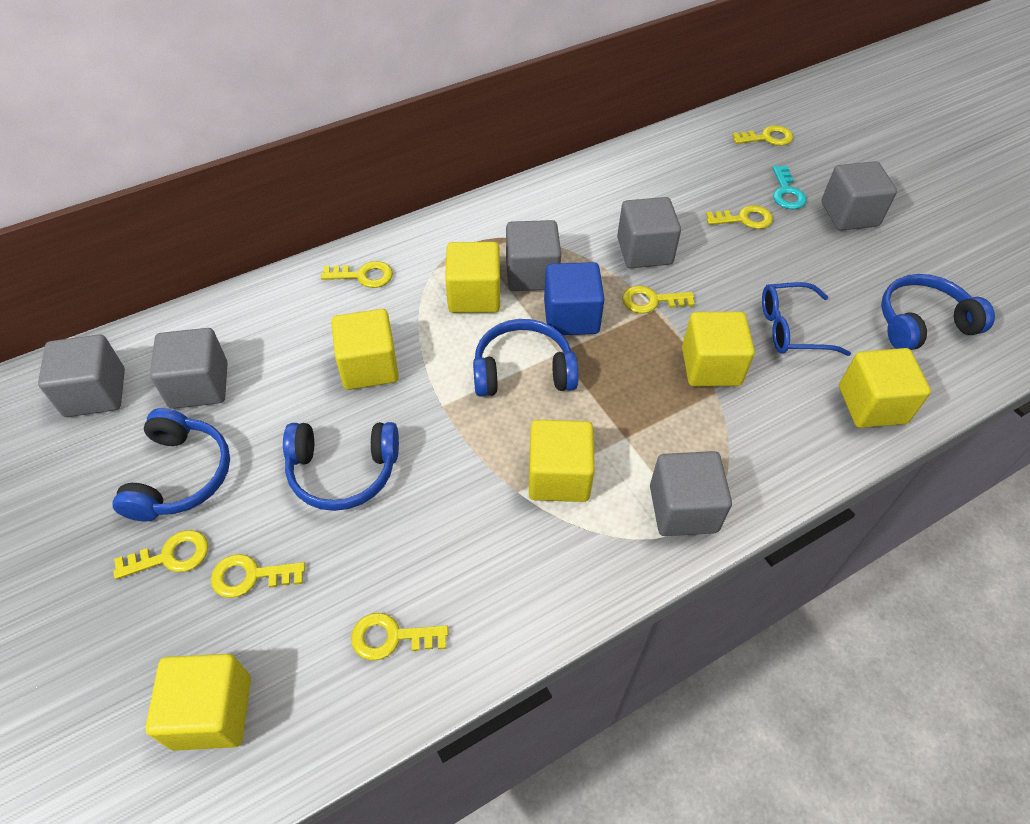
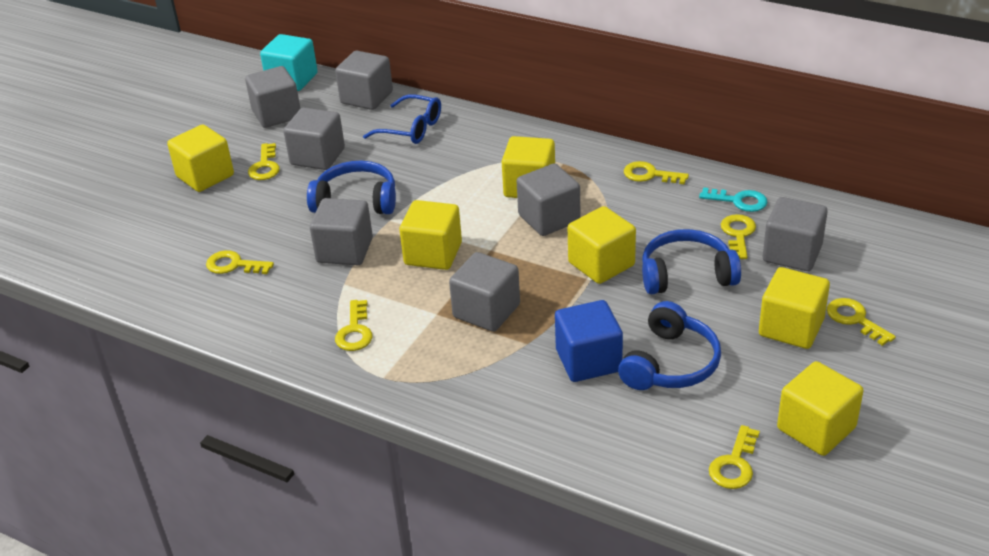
blue headphones: [112,408,230,521] [283,422,399,511] [473,319,579,397] [881,274,995,350] = 4 -> [307,161,396,214] [618,301,721,390] [642,229,741,294] = 3
grey cube: [38,335,125,417] [150,328,228,409] [506,220,561,291] [617,197,681,268] [650,451,732,536] [821,161,897,231] = 6 -> [245,66,300,128] [284,108,345,170] [310,198,373,265] [335,51,393,110] [449,252,520,332] [517,163,581,236] [763,197,828,271] = 7
turquoise cube: none = 0 -> [260,34,318,91] = 1

